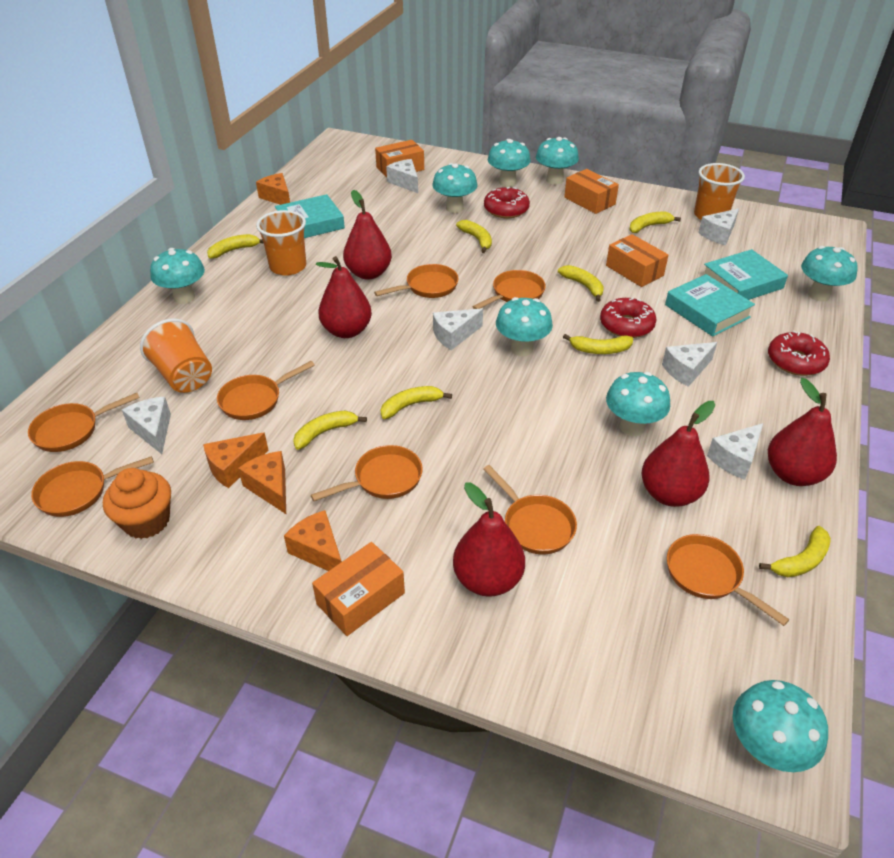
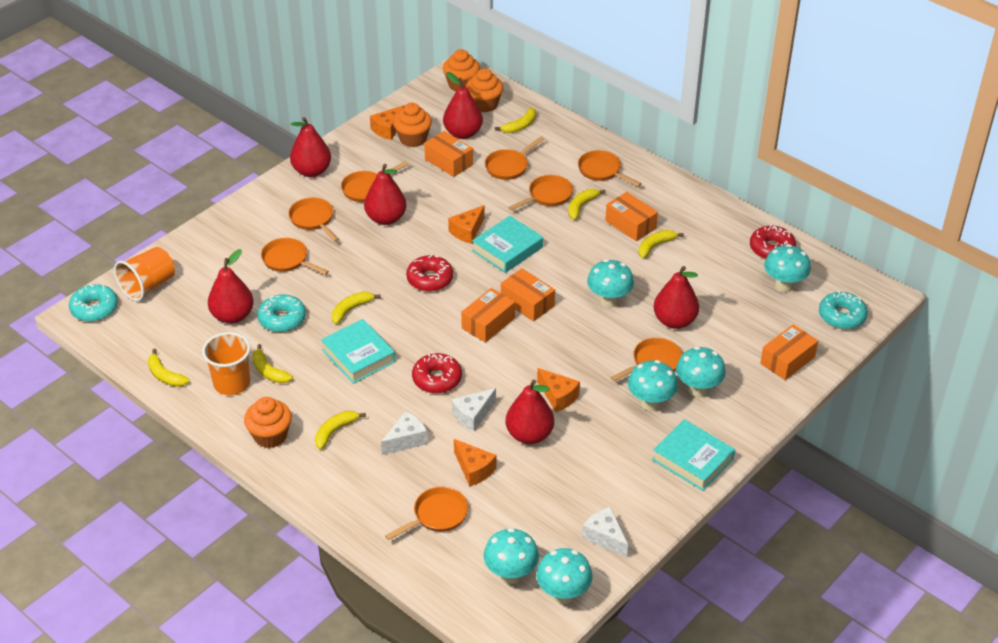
orange box: [312,542,405,636] [375,140,424,178] [564,169,619,214] [606,234,668,287] = 4 -> [424,131,473,177] [461,288,515,343] [501,268,555,321] [605,192,658,241] [760,324,818,380] = 5
orange cup: [140,319,212,393] [256,210,306,276] [694,163,745,220] = 3 -> [114,247,175,301] [202,332,251,395] = 2
orange cupcake: [103,468,171,539] = 1 -> [244,397,292,448] [393,103,432,147] [443,49,480,91] [466,69,503,112] = 4
red pear: [316,256,372,338] [343,190,392,280] [453,482,525,597] [641,401,715,507] [768,378,837,486] = 5 -> [208,249,254,324] [290,117,331,177] [364,164,406,225] [443,72,483,139] [506,380,554,444] [654,266,699,329] = 6
turquoise donut: none = 0 -> [69,284,118,322] [257,294,306,332] [819,291,868,329] = 3
turquoise mushroom: [150,248,205,304] [432,163,478,213] [488,139,531,187] [496,297,553,356] [536,137,579,185] [606,372,670,436] [733,680,828,772] [801,246,858,302] = 8 -> [484,528,539,584] [536,548,593,604] [587,259,634,308] [628,360,678,411] [676,346,726,397] [764,244,811,293] = 6
white cheese: [122,397,171,454] [386,159,418,193] [433,308,483,350] [662,342,717,387] [698,208,739,245] [707,423,763,480] = 6 -> [381,411,428,455] [452,388,496,432] [582,507,628,558] = 3
yellow banana: [207,234,264,258] [293,411,367,450] [381,386,452,419] [456,220,492,253] [558,265,604,302] [563,334,633,354] [629,212,681,233] [759,526,831,577] = 8 -> [148,349,190,387] [252,344,293,383] [315,411,366,450] [332,292,381,324] [495,108,536,133] [568,189,606,220] [638,230,684,259] = 7

